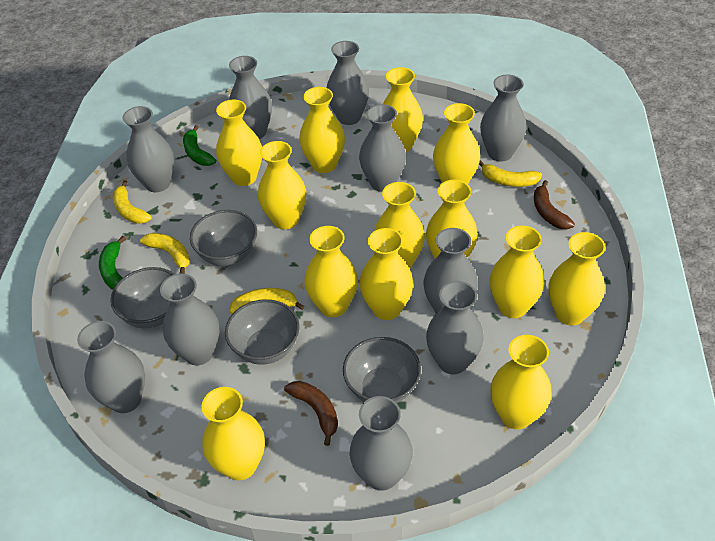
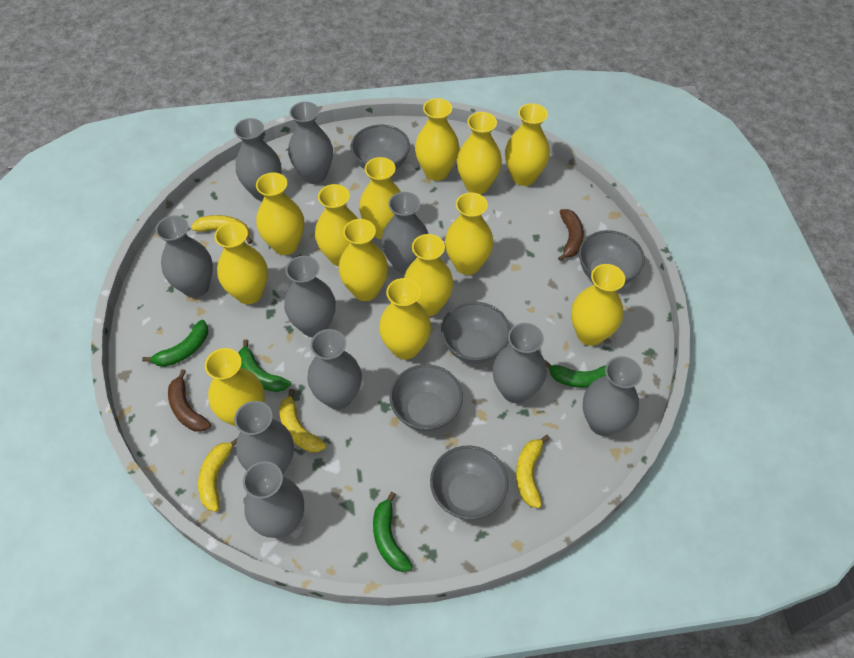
green banana: [99,236,126,289] [183,125,216,166] = 2 -> [142,320,208,367] [238,339,290,392] [373,492,413,572] [545,360,606,388] = 4
grey bowl: [110,267,174,329] [190,210,257,266] [225,299,300,365] [343,337,421,403] = 4 -> [351,125,410,170] [389,364,463,431] [430,446,508,520] [441,302,511,364] [579,230,645,284] = 5

